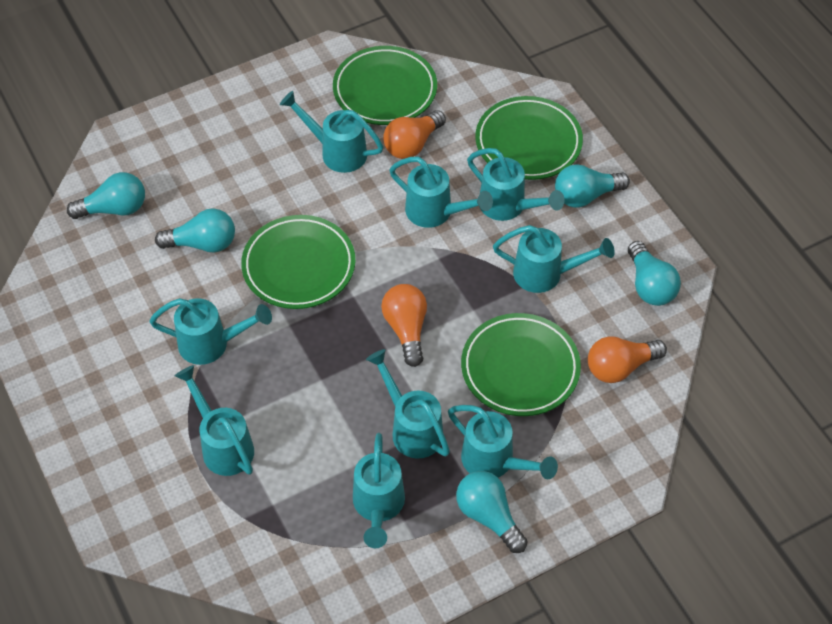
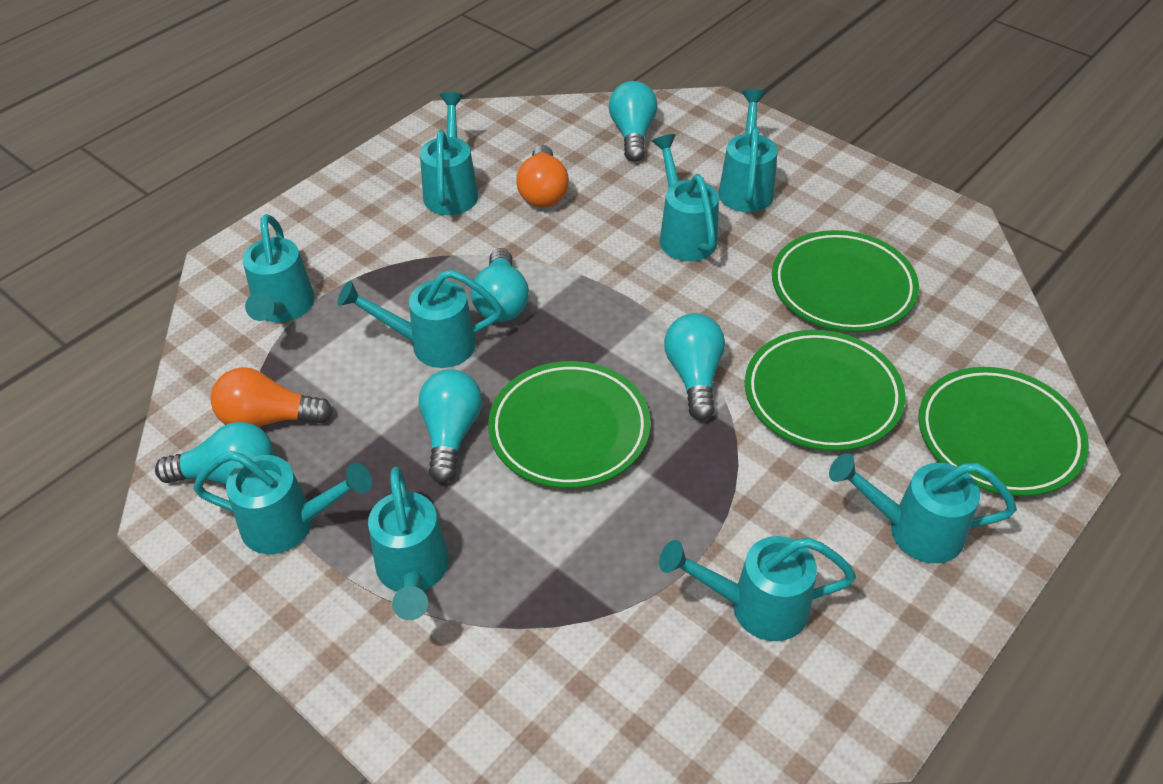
orange light bulb: [381,284,427,367] [383,110,446,159] [588,336,667,383] = 3 -> [211,367,333,427] [516,145,569,208] = 2

